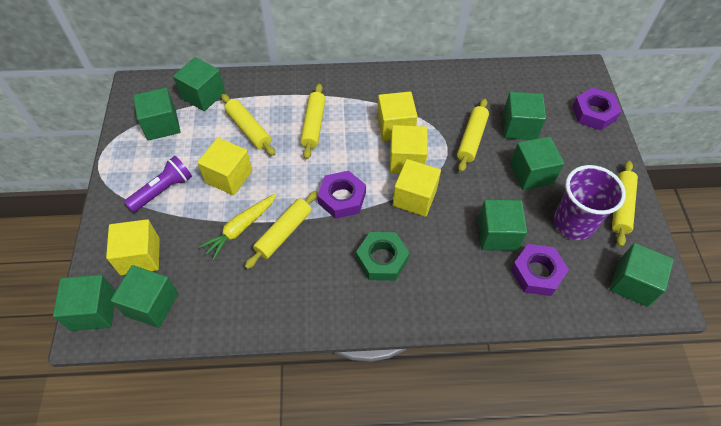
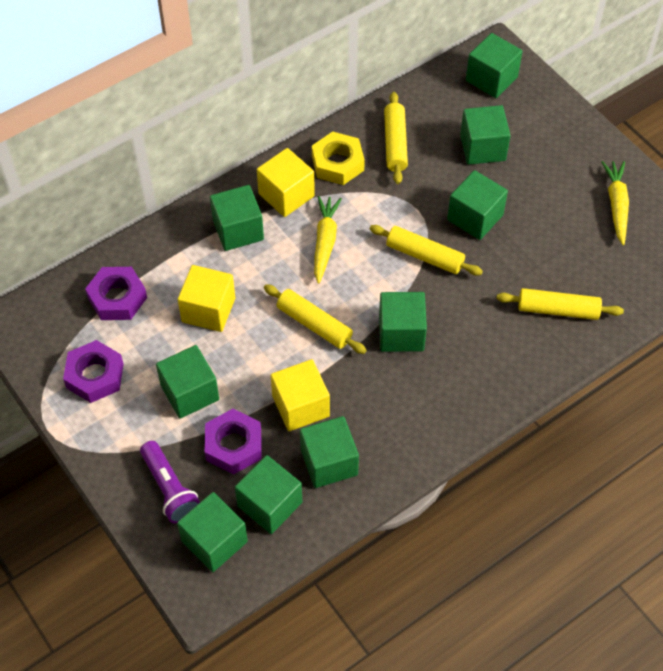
green cube: [53,275,116,331] [111,265,178,328] [133,88,180,141] [173,57,225,111] [478,200,527,251] [503,92,546,140] [510,136,564,190] [610,243,674,307] = 8 -> [156,345,219,419] [177,492,248,572] [210,185,264,251] [235,455,302,534] [300,416,359,488] [379,292,427,352] [447,170,508,240] [460,105,511,165] [466,33,523,98] = 9
green nut: [356,232,409,281] = 1 -> none = 0
purple cup: [554,165,626,240] = 1 -> none = 0
yellow carrot: [199,194,277,260] = 1 -> [314,196,342,284] [601,161,629,245] = 2
yellow cube: [106,219,160,275] [197,138,252,195] [377,92,417,141] [390,125,428,173] [393,159,441,217] = 5 -> [178,265,235,332] [257,148,315,217] [271,359,330,431] = 3
yellow nut: none = 0 -> [312,132,365,185] = 1
yellow rolling pin: [221,94,276,156] [245,191,318,269] [300,84,326,159] [457,98,489,172] [612,161,638,247] = 5 -> [264,284,367,354] [370,225,483,276] [384,92,408,184] [497,288,624,320] = 4

